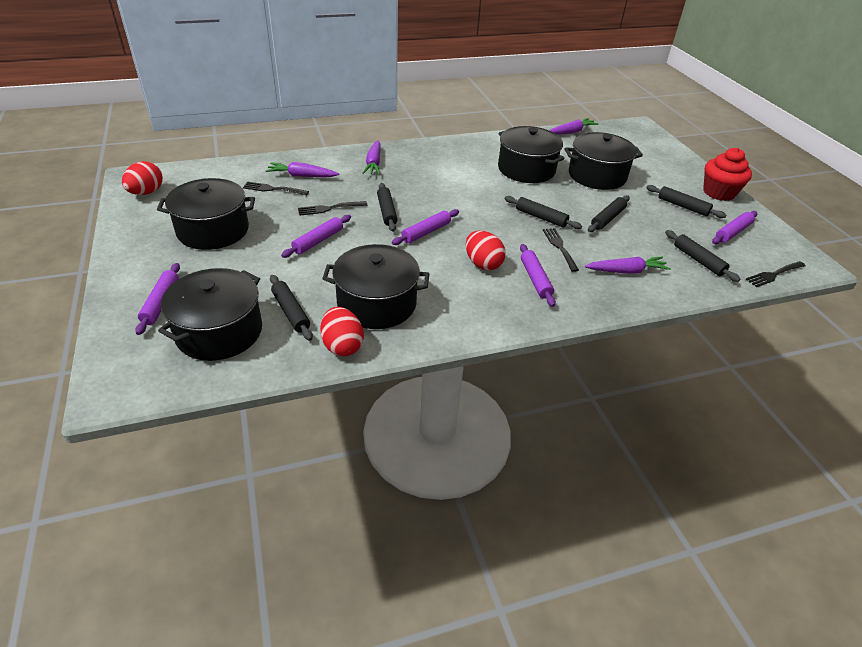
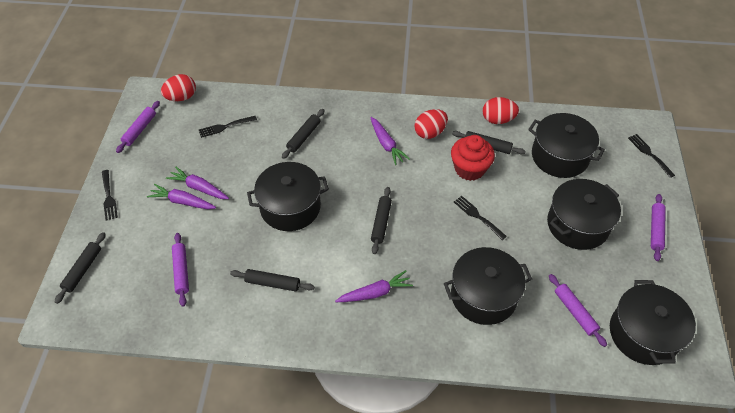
black rolling pin: [270,275,313,341] [377,183,398,232] [505,196,582,229] [588,195,630,232] [646,185,726,218] [665,230,740,282] = 6 -> [55,232,105,304] [230,269,315,292] [282,109,325,159] [371,187,392,254] [452,131,526,155] = 5
purple rolling pin: [135,263,180,335] [281,215,351,258] [392,209,459,245] [520,244,556,307] [712,211,757,244] = 5 -> [116,101,160,153] [172,233,189,307] [549,274,607,347] [651,194,666,261] = 4

